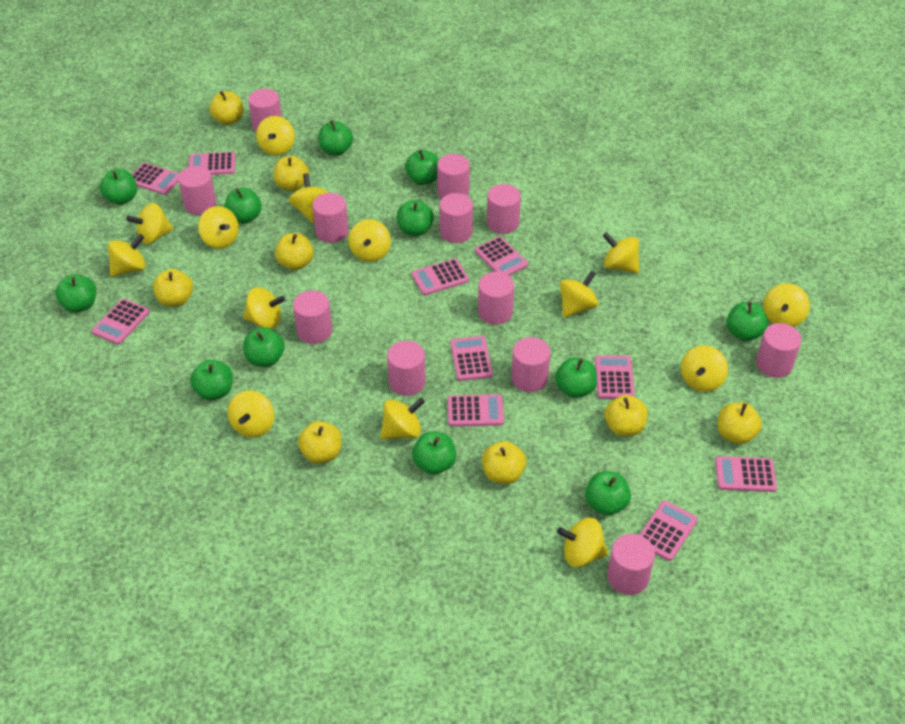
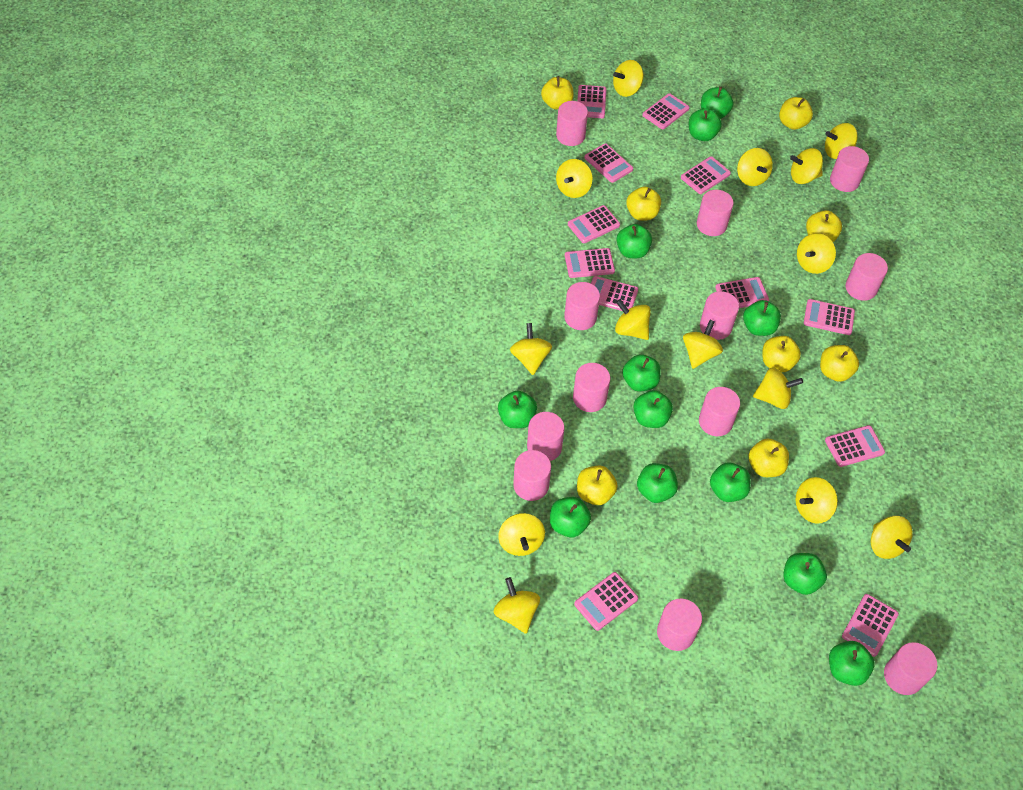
pink calculator: [92,299,150,345] [132,163,179,195] [189,152,236,175] [412,259,469,295] [448,394,504,427] [450,336,493,381] [475,236,528,276] [595,355,635,399] [639,500,698,561] [715,456,777,492] = 10 -> [565,248,615,278] [568,205,620,243] [574,572,638,631] [577,85,606,118] [585,143,633,183] [591,276,638,311] [642,93,690,129] [681,156,731,194] [715,277,769,308] [804,299,855,335] [825,425,885,467] [842,594,899,657] = 12

